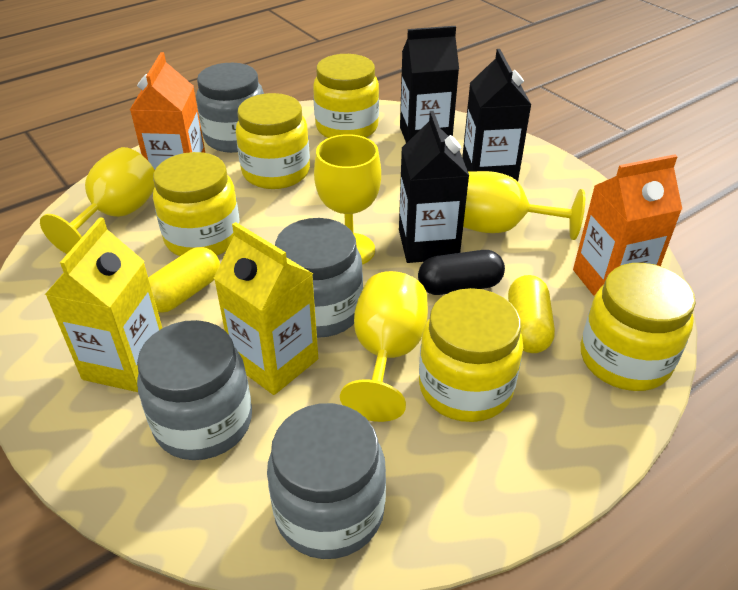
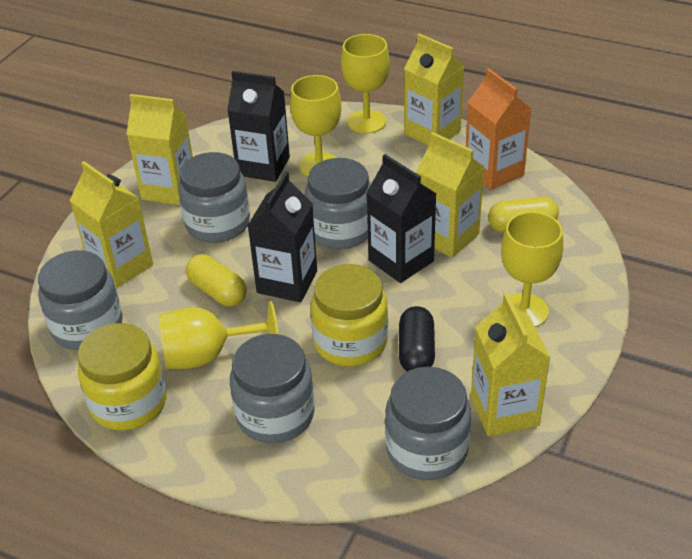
grey jar: [137,320,252,460] [196,63,264,153] [267,403,386,559] [275,218,363,338] = 4 -> [38,250,123,350] [178,152,250,243] [230,334,315,443] [305,158,371,249] [385,367,471,480] = 5
orange carton: [130,52,205,170] [573,154,683,296] = 2 -> [466,68,531,190] = 1
yellow carton: [45,217,162,392] [214,222,318,395] = 2 -> [69,161,153,288] [126,94,193,205] [404,34,464,146] [416,132,485,258] [471,293,551,436] = 5
yellow jar: [153,152,240,256] [236,93,310,189] [313,54,379,138] [419,288,523,422] [581,263,696,391] = 5 -> [78,323,167,431] [310,264,388,367] = 2

